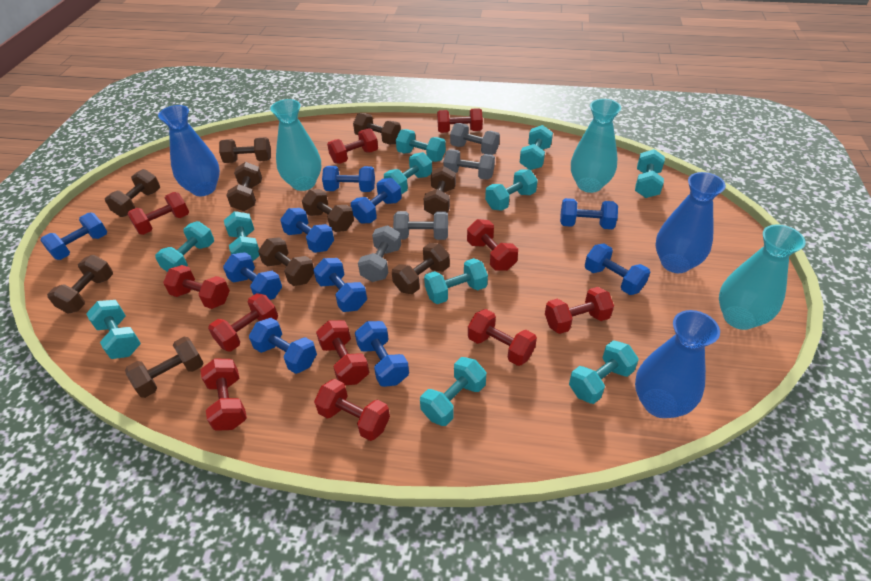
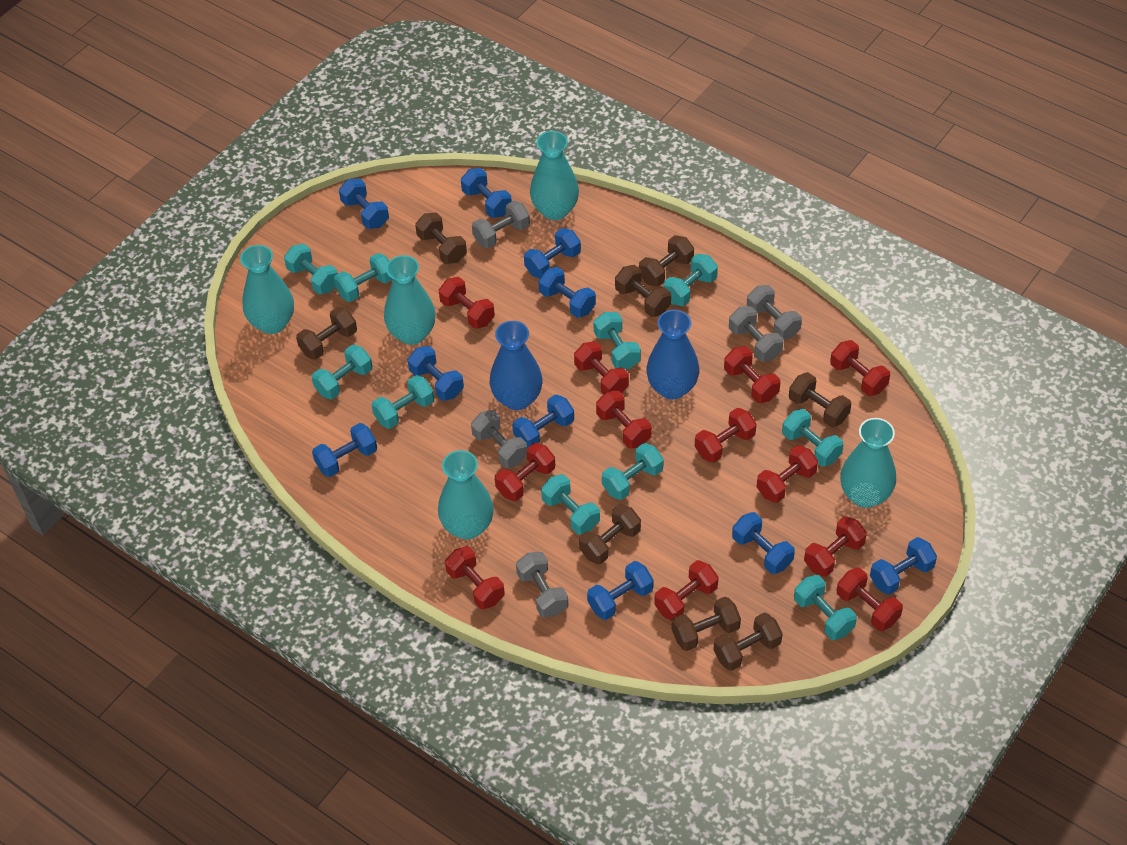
blue vase: [158,105,220,196] [635,310,720,418] [655,172,726,273] = 3 -> [490,321,543,410] [646,310,699,400] = 2
brown dumbbell: [47,255,113,314] [105,169,160,217] [125,337,204,398] [219,137,271,163] [226,162,262,211] [258,237,314,286] [302,189,354,232] [353,113,401,144] [392,243,450,294] [424,166,456,215] = 10 -> [296,307,357,360] [415,212,467,264] [579,504,641,564] [615,265,671,317] [639,235,694,287] [671,597,741,651] [713,613,783,671] [789,372,851,427] = 8
grey dumbbell: [358,225,401,282] [393,211,448,240] [443,149,495,180] [450,123,500,155] = 4 -> [471,410,527,468] [472,200,530,248] [516,552,568,618] [729,306,783,362] [747,285,802,339] = 5
red dumbbell: [127,192,189,235] [163,265,230,309] [200,358,247,431] [208,293,278,352] [314,379,390,441] [316,320,369,385] [327,128,378,164] [437,108,483,133] [467,219,518,271] [468,309,537,366] [545,287,614,334] = 11 -> [439,277,495,329] [445,546,505,609] [495,443,555,501] [574,341,629,394] [596,390,652,448] [654,560,719,621] [695,408,757,463] [724,346,780,403] [756,445,818,503] [804,516,867,577] [830,340,890,396] [836,568,903,631] = 12
turquoise dumbbell: [86,300,141,359] [155,221,214,272] [224,211,260,261] [384,152,432,194] [396,129,446,162] [420,357,486,426] [424,258,488,304] [485,169,538,211] [520,125,553,170] [569,340,639,404] [635,149,665,198] = 11 -> [284,244,338,294] [312,345,372,399] [334,253,393,302] [372,375,434,429] [541,474,600,534] [593,312,641,369] [602,443,664,500] [663,254,718,306] [782,409,844,467] [794,575,857,640] = 10
turquoise vase: [270,99,321,191] [571,99,621,193] [719,224,806,330] = 3 -> [240,245,294,334] [384,255,436,345] [438,450,494,539] [530,131,579,220] [840,418,896,508] = 5

